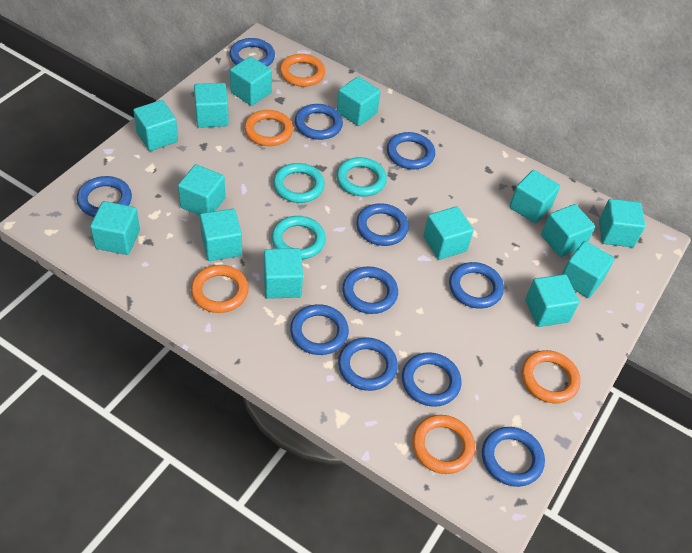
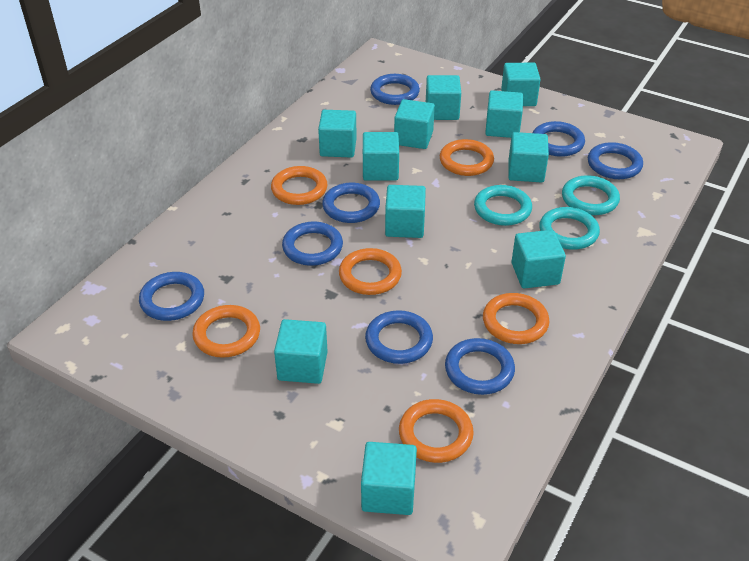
blue ring: [77,176,132,217] [229,38,275,67] [290,304,349,355] [295,104,343,140] [338,337,398,391] [342,266,398,314] [356,203,409,246] [387,132,435,169] [402,352,461,407] [449,262,504,309] [482,427,545,487] = 11 -> [139,272,204,321] [282,222,343,266] [322,183,380,223] [365,310,433,364] [370,74,420,105] [445,338,515,395] [533,121,585,157] [588,142,643,179] = 8
orange ring: [191,265,249,313] [244,110,293,146] [280,54,325,87] [412,415,475,474] [522,350,581,403] = 5 -> [192,305,260,358] [271,166,328,205] [339,248,402,295] [399,399,474,463] [440,139,494,176] [483,293,550,344] = 6
turquoise cube: [90,201,140,255] [133,100,178,151] [178,164,225,216] [194,83,229,128] [200,209,242,261] [230,56,272,106] [264,248,303,299] [337,76,381,126] [423,206,474,260] [509,170,560,223] [525,274,579,327] [541,204,595,257] [562,241,615,298] [599,199,645,247] = 14 -> [274,319,328,384] [318,110,357,158] [361,442,417,515] [363,132,399,181] [385,185,426,238] [394,99,435,149] [426,75,461,120] [485,90,523,138] [501,63,541,106] [508,132,549,183] [511,230,566,288] = 11

